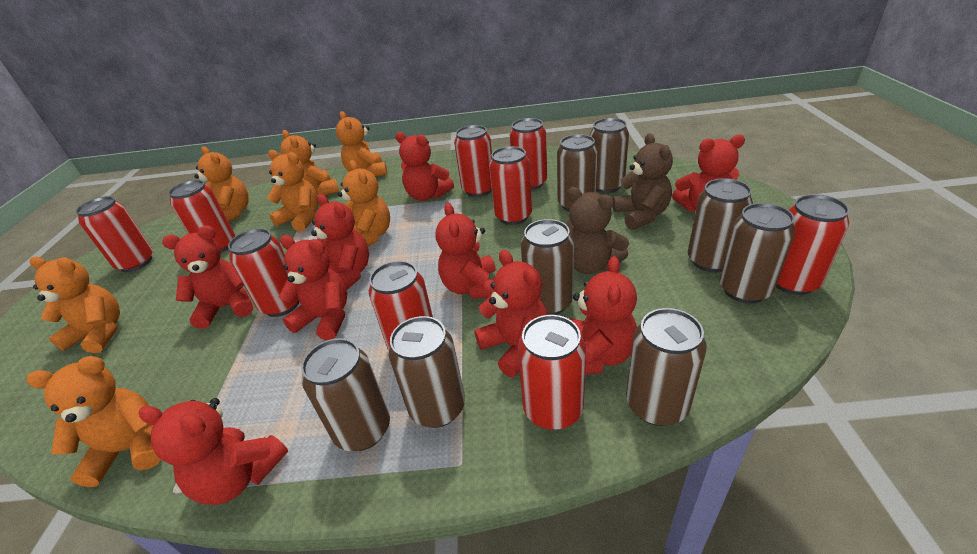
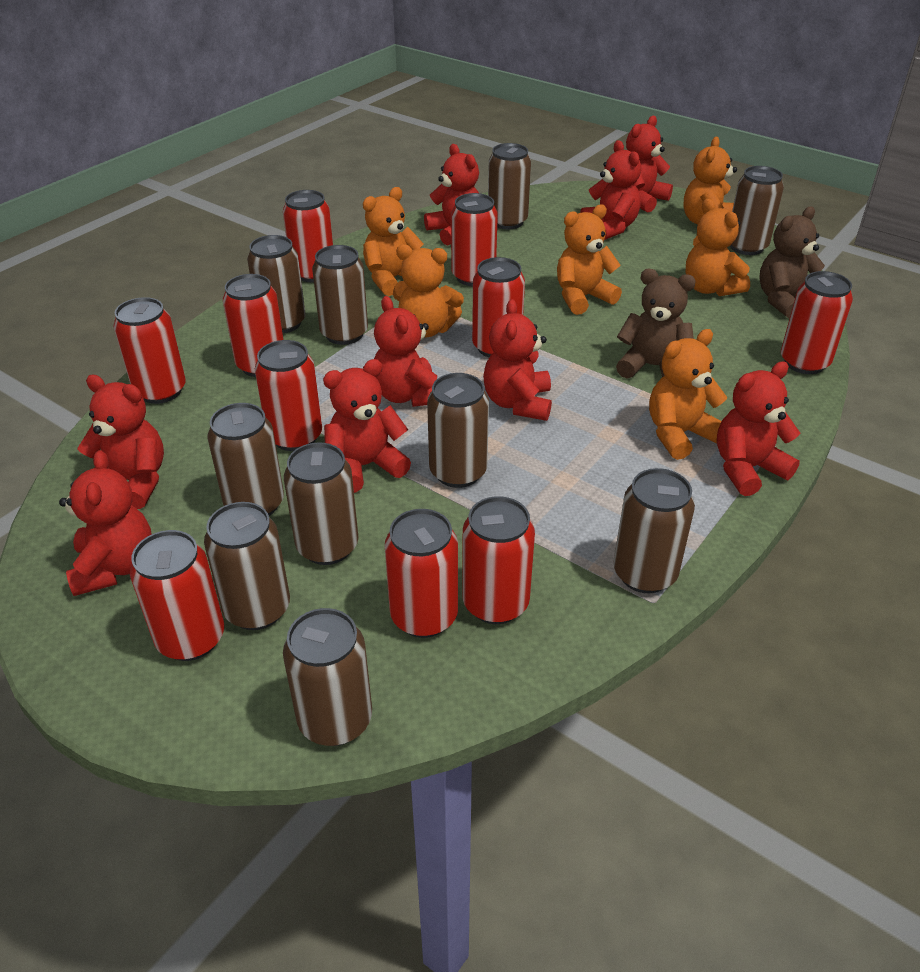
brown can: [301,338,390,451] [389,316,465,428] [521,219,574,315] [557,134,598,211] [590,118,629,193] [626,308,707,426] [688,178,753,272] [720,203,795,304] = 8 -> [204,502,290,630] [208,403,284,516] [247,235,306,333] [283,608,372,746] [284,442,359,565] [312,245,368,345] [427,373,489,488] [488,143,531,229] [613,468,695,593] [730,166,784,255] = 10
orange teddy bear: [26,356,161,487] [30,257,120,353] [194,146,248,222] [267,150,318,231] [280,130,339,196] [336,111,387,177] [338,160,390,247] = 7 -> [363,187,424,296] [393,244,464,338] [557,205,622,315] [649,329,728,460] [683,137,737,224] [686,199,750,296] = 6
red can: [76,196,153,272] [168,180,235,253] [228,228,299,317] [369,261,433,351] [454,125,492,197] [489,146,532,225] [509,118,547,190] [518,315,586,430] [776,194,849,295] = 9 -> [113,297,186,404] [130,530,224,661] [223,274,284,377] [255,340,322,451] [283,190,333,282] [385,509,458,638] [451,193,498,286] [462,496,535,624] [472,257,525,357] [781,271,853,374] = 10

